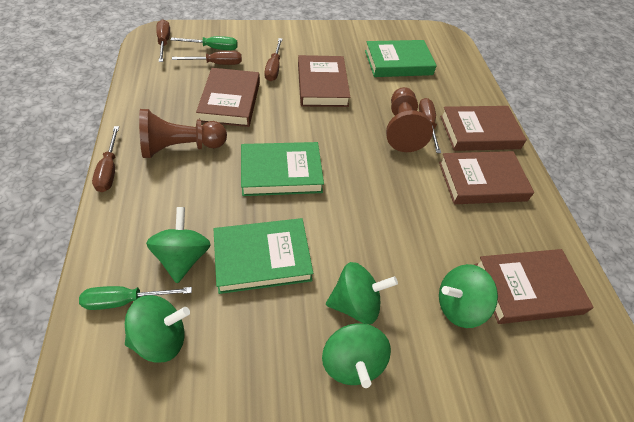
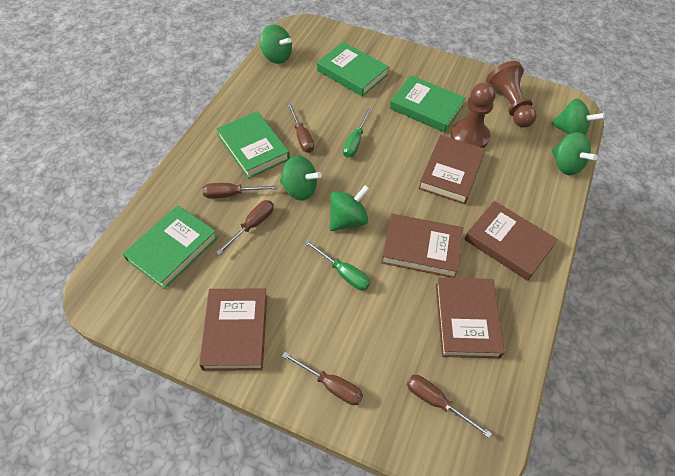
green book: [214,218,313,294] [241,142,324,196] [365,40,437,77] = 3 -> [123,205,217,289] [216,111,290,179] [317,42,389,97] [390,75,465,132] = 4

